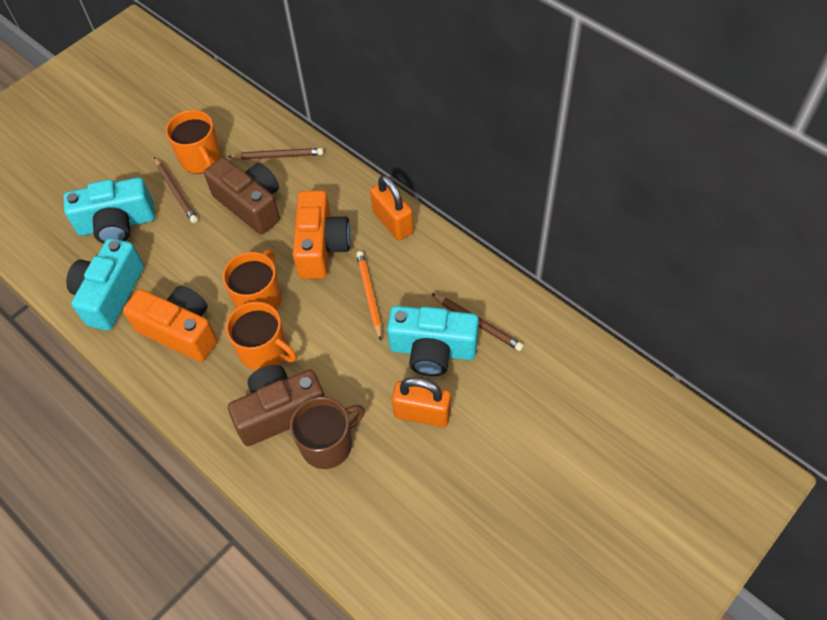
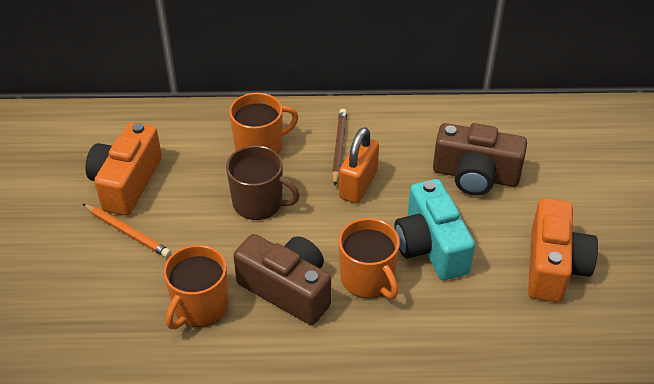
brown pencil: [154,157,198,223] [228,148,324,160] [431,293,524,351] = 3 -> [332,109,347,186] = 1
orange padlock: [370,175,414,240] [392,377,451,427] = 2 -> [339,127,379,203] = 1
turquoise camera: [64,177,155,244] [66,238,144,331] [387,306,479,376] = 3 -> [394,179,475,280] = 1

